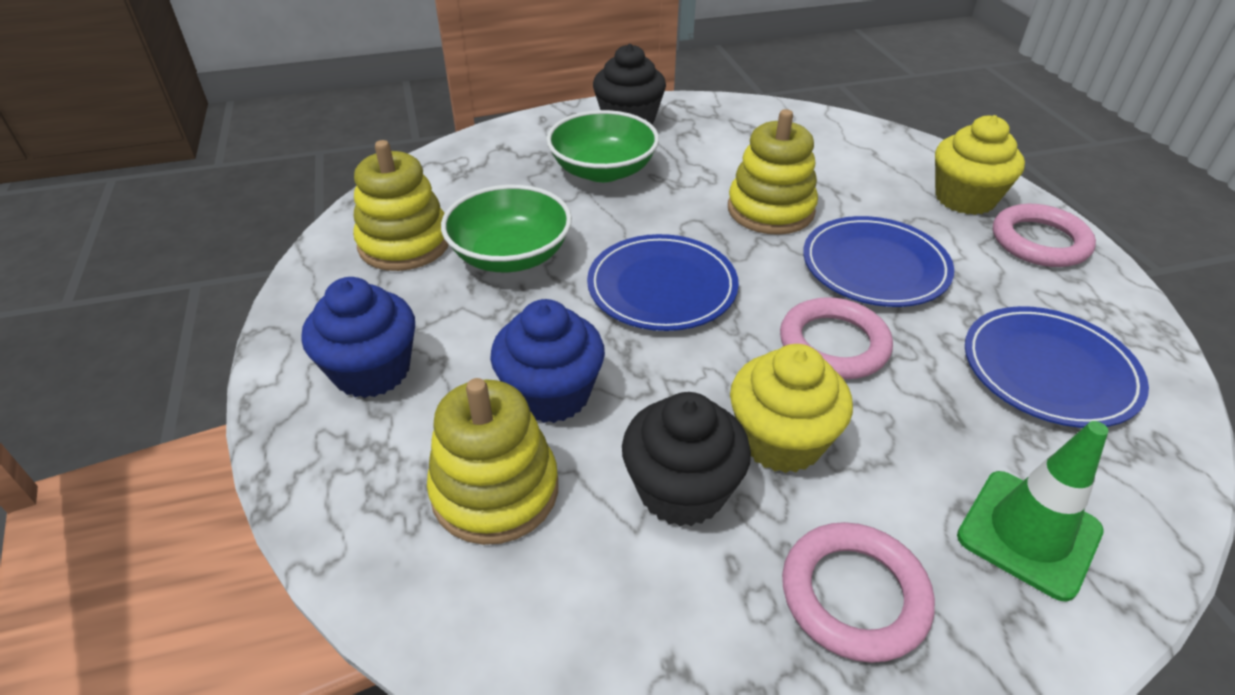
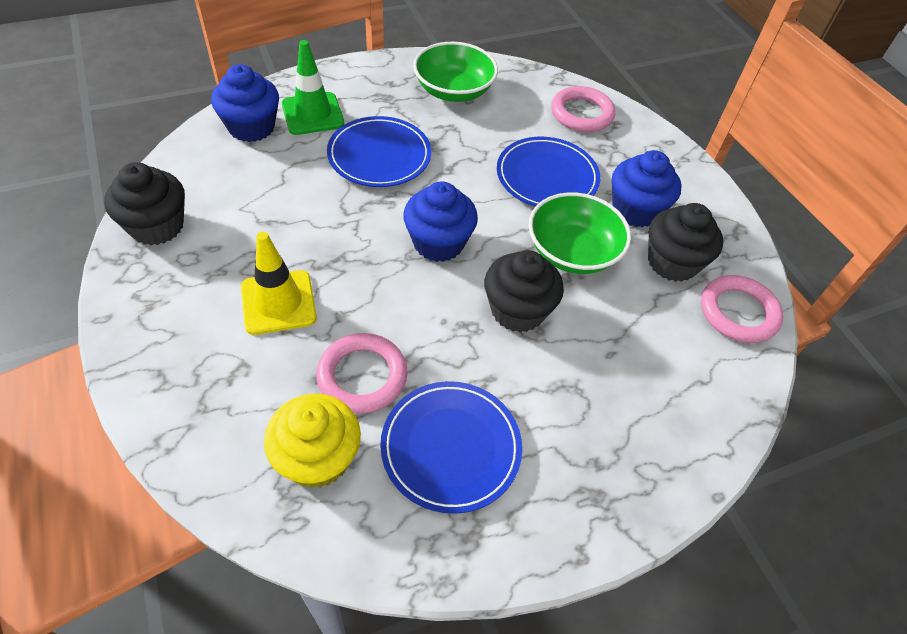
black cupcake: [593,44,666,125] [622,392,751,526] = 2 -> [104,162,185,245] [484,250,564,332] [648,203,723,282] = 3
blue cupcake: [302,277,415,398] [490,299,605,423] = 2 -> [211,64,279,142] [403,181,478,262] [612,150,682,227] = 3
yellow cupcake: [730,344,853,473] [935,115,1025,215] = 2 -> [264,394,361,488] = 1
yellow stacking toy: [353,140,449,271] [427,378,558,545] [728,109,818,235] = 3 -> none = 0
yellow traffic cone: none = 0 -> [241,232,317,335] = 1

